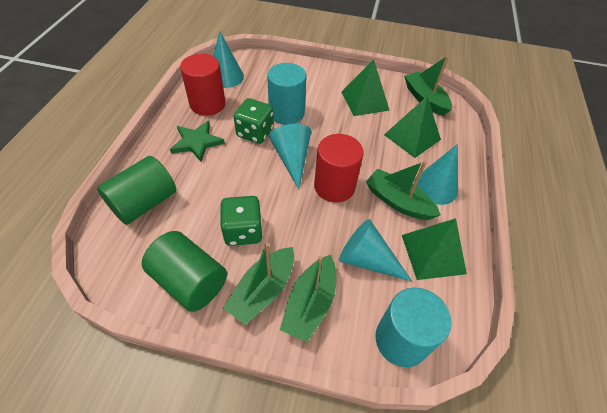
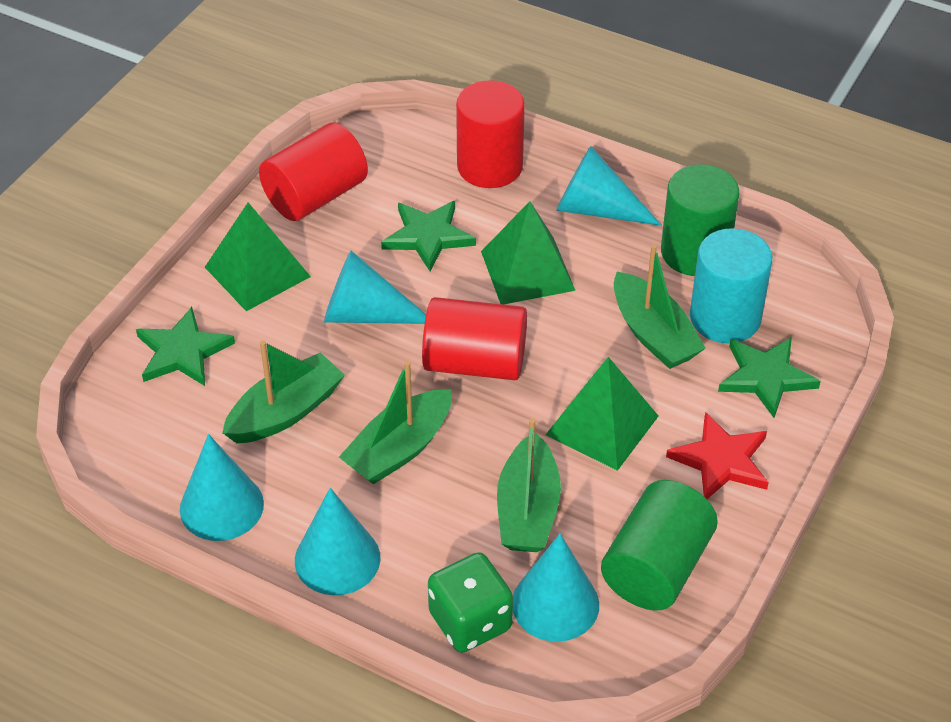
green dice: [220,196,263,246] [234,98,274,144] = 2 -> [428,552,513,653] = 1
green star: [170,121,225,162] = 1 -> [136,307,235,386] [381,201,476,272] [718,337,821,418] = 3
red cylinder: [180,54,225,116] [314,134,364,202] = 2 -> [259,122,368,221] [422,297,527,380] [456,80,525,188] = 3
red star: none = 0 -> [666,412,769,499] = 1
turquoise cone: [213,31,244,88] [269,124,311,189] [339,219,412,281] [414,144,458,205] = 4 -> [180,434,264,541] [295,488,381,595] [324,250,426,324] [513,533,599,642] [556,146,662,226] = 5
turquoise cylinder: [267,63,306,125] [375,287,452,367] = 2 -> [690,228,772,344] = 1

